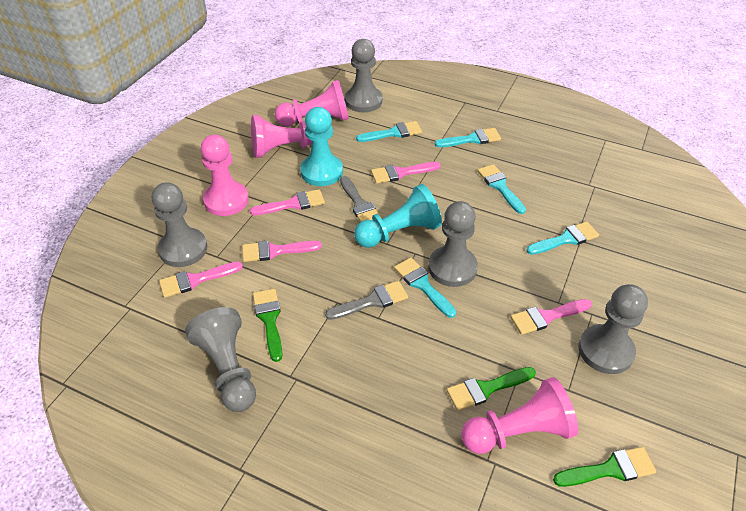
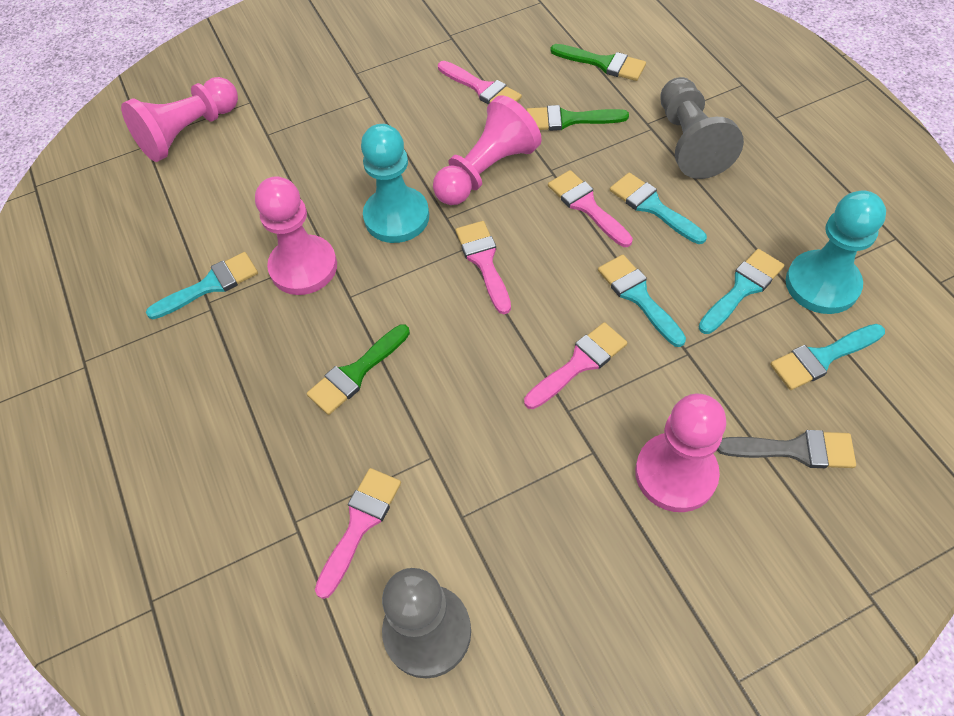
grey brush: [325,281,408,320] [340,176,382,222] = 2 -> [717,430,856,468] = 1
grey pawn: [152,182,207,267] [185,307,256,412] [345,39,382,112] [428,201,478,287] [578,284,648,374] = 5 -> [382,568,471,679] [660,77,744,179] = 2

